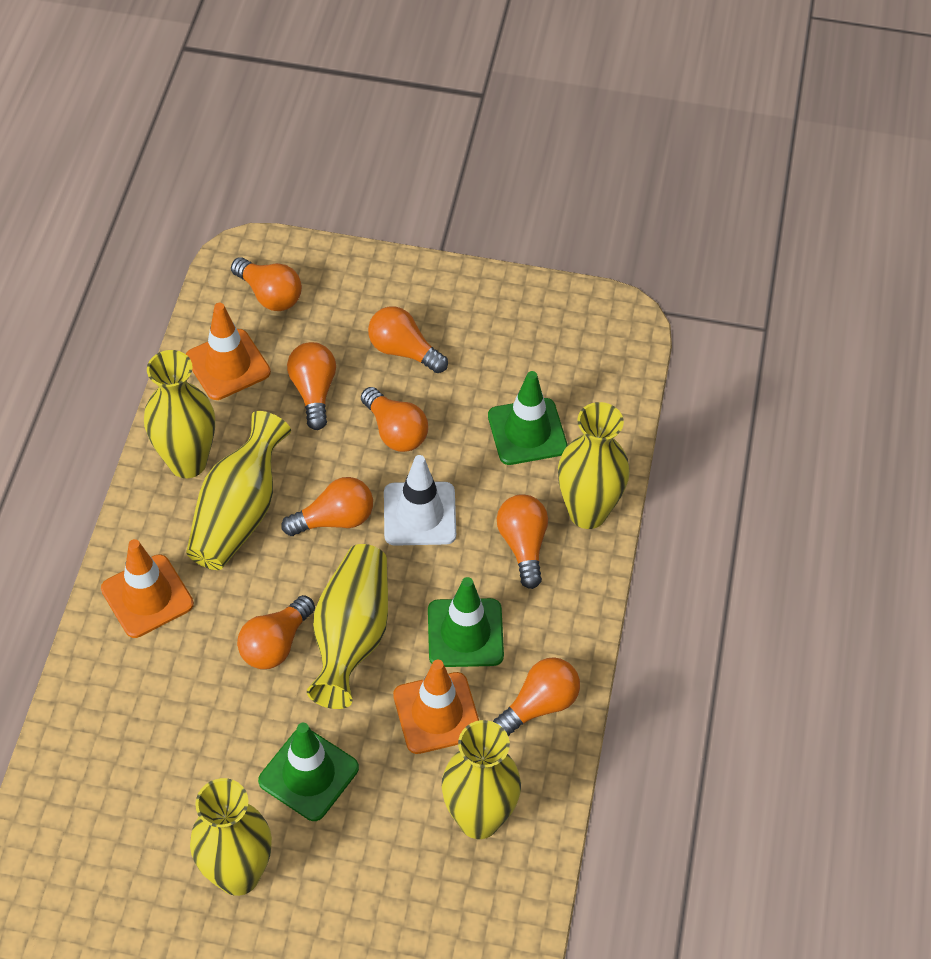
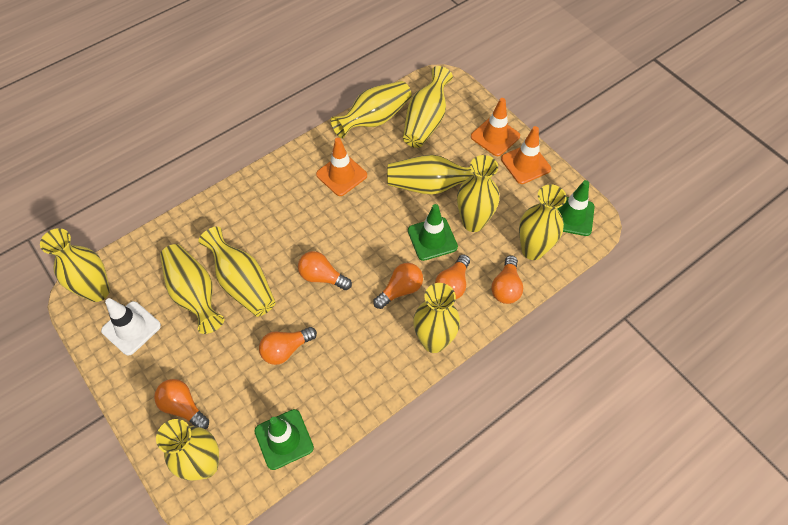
orange light bulb: [231,257,302,311] [237,595,315,669] [281,477,373,536] [287,342,336,430] [361,387,428,452] [368,306,448,373] [493,657,580,736] [497,494,548,589] = 8 -> [154,379,209,429] [259,327,317,365] [298,251,352,290] [373,263,423,309] [435,254,470,299] [491,256,523,304] = 6
yellow vase: [144,350,215,478] [186,411,291,570] [190,778,272,896] [307,544,388,709] [442,720,521,839] [558,402,630,529] = 6 -> [40,228,110,302] [156,419,219,481] [160,244,224,334] [198,226,276,317] [330,81,412,138] [387,155,474,195] [403,66,453,148] [413,283,460,353] [457,155,500,232] [519,184,567,260] = 10

